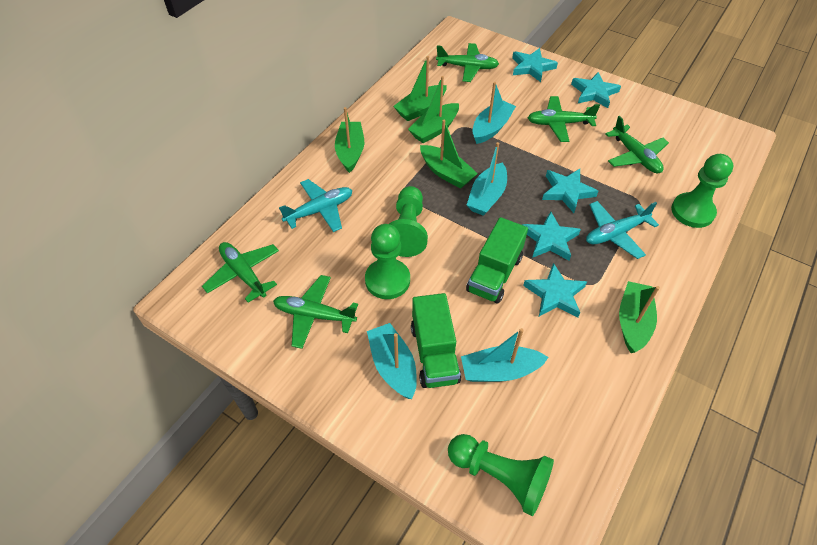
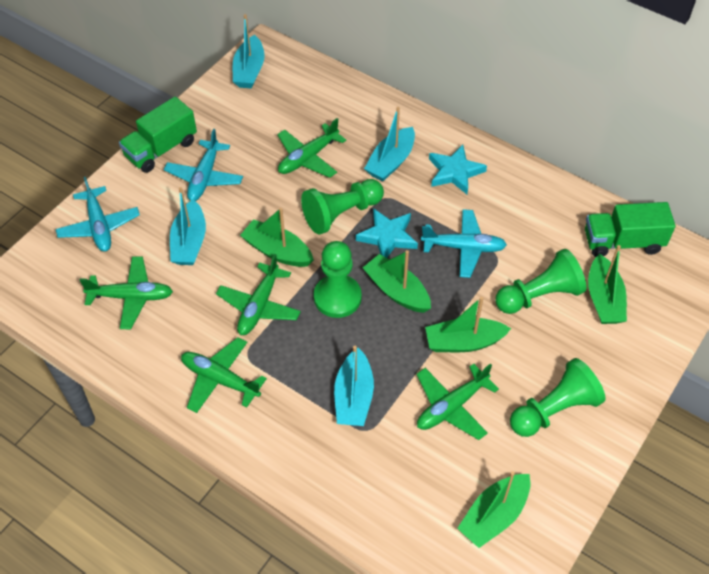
turquoise plane: [279,179,352,232] [586,201,659,259] = 2 -> [56,177,140,252] [164,129,243,201] [421,209,507,278] = 3
turquoise star: [512,48,558,82] [522,211,581,261] [523,263,587,317] [542,169,598,213] [571,72,621,108] = 5 -> [356,208,418,258] [429,145,487,194] = 2

